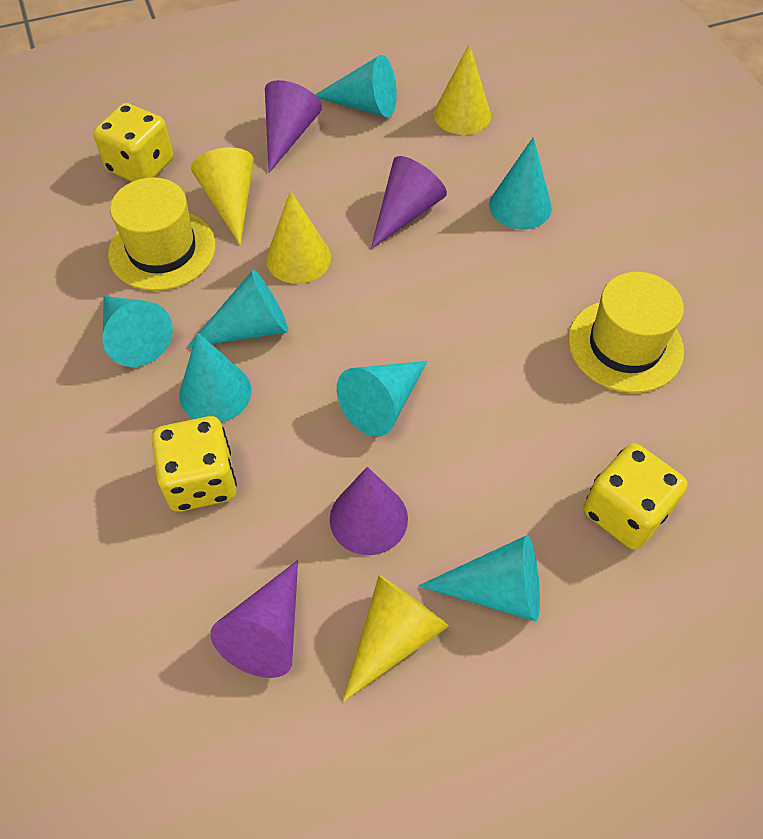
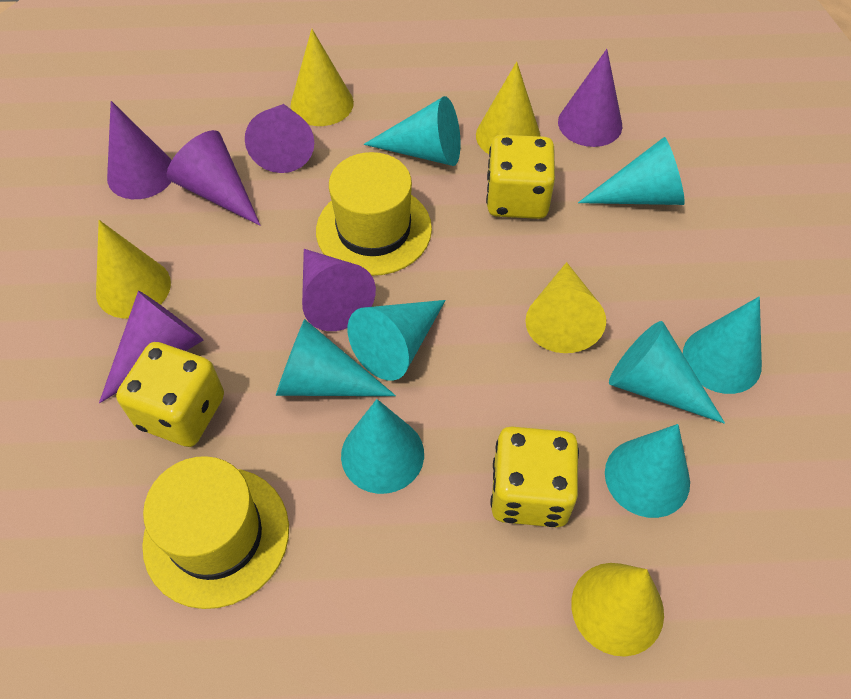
purple cone: [210,560,298,678] [265,80,322,173] [330,467,408,555] [371,156,447,249] = 4 -> [99,291,203,403] [107,101,172,199] [167,130,261,226] [245,104,314,173] [302,249,376,331] [558,49,622,147] = 6
turquoise cone: [103,296,173,367] [179,332,251,422] [186,270,288,348] [315,55,397,117] [337,361,427,436] [418,535,540,621] [489,137,552,229] = 7 -> [276,319,396,396] [341,399,424,494] [348,300,446,381] [363,96,460,166] [578,137,685,205] [605,424,690,518] [609,321,725,424] [683,296,762,394] = 8
yellow cone: [191,147,254,245] [266,191,331,284] [343,575,449,702] [434,44,491,135] = 4 -> [96,220,171,318] [290,29,354,126] [476,62,541,154] [525,262,606,353] [571,563,664,657] = 5

